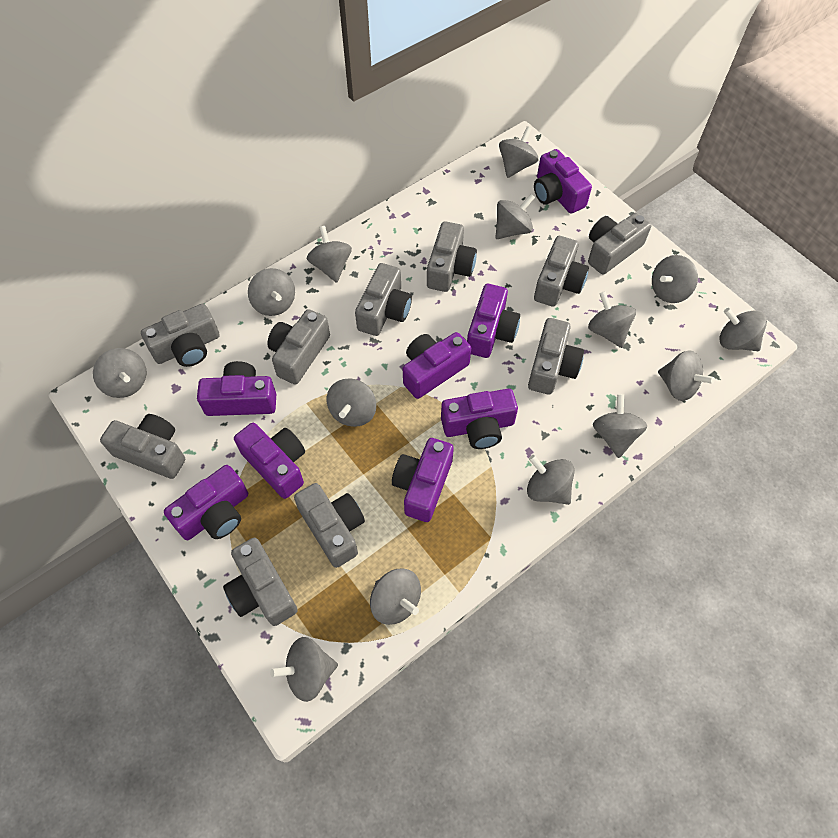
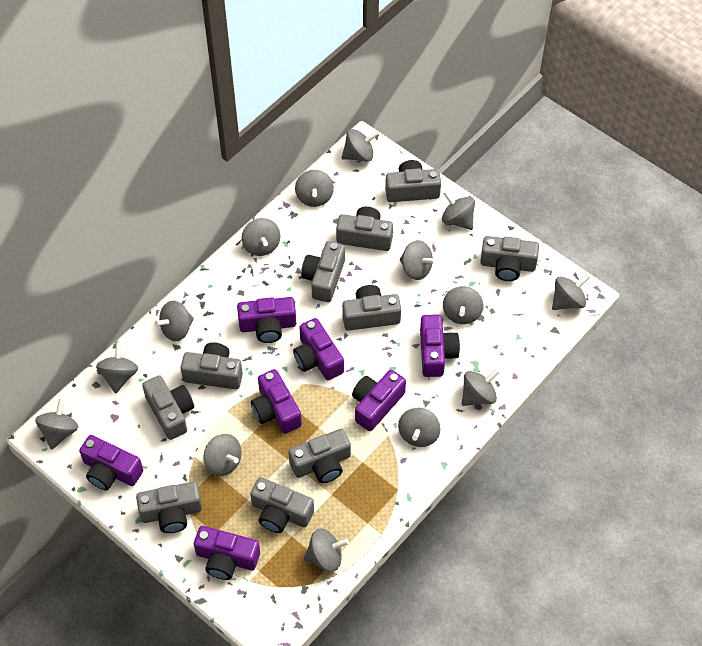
purple camera: [164,465,248,540] [197,361,276,416] [234,423,305,499] [392,438,454,522] [403,332,471,399] [441,389,518,449] [467,284,520,358] [534,149,592,213] = 8 -> [79,435,143,490] [194,526,260,580] [237,297,296,343] [251,369,302,434] [293,318,344,380] [352,370,406,431] [420,315,460,377] = 7

